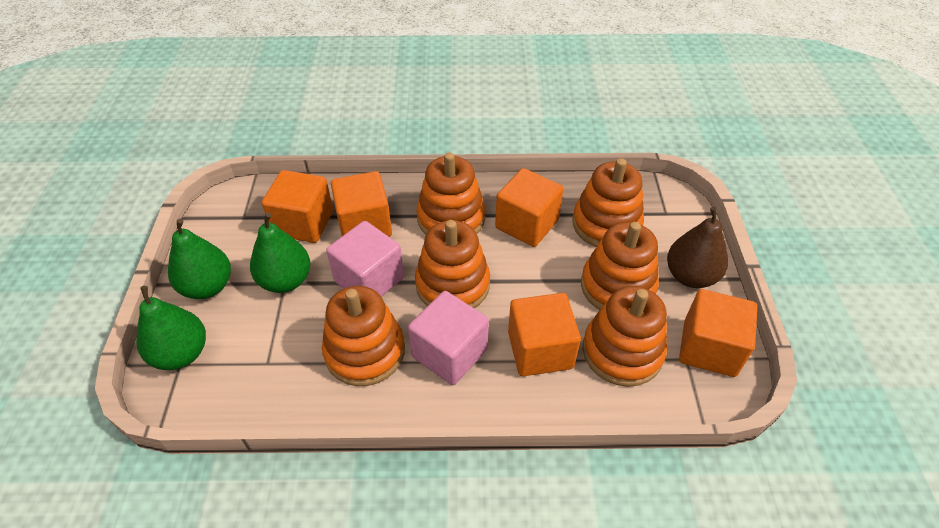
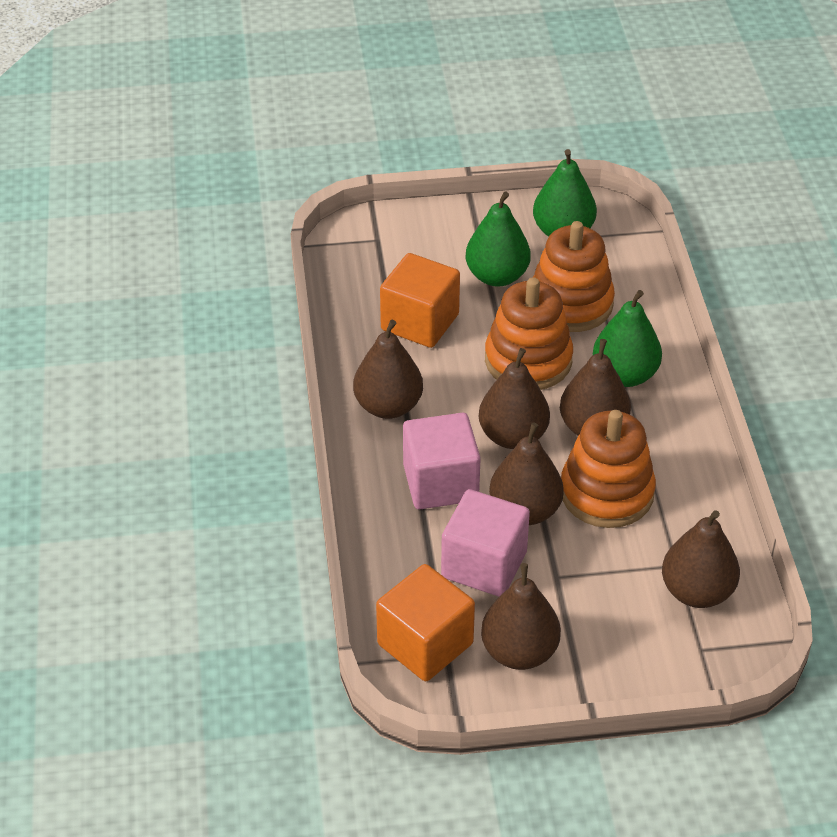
brown pear: [667,207,728,288] = 1 -> [353,320,423,419] [479,348,550,449] [481,563,561,670] [489,422,564,525] [560,339,631,436] [662,510,740,608] = 6
orange cube: [262,170,333,243] [331,171,392,237] [495,168,564,247] [508,293,581,376] [679,289,757,377] = 5 -> [376,564,475,681] [380,253,460,348] = 2
orange stacking toy: [322,286,405,386] [415,220,490,308] [416,152,485,235] [573,158,644,247] [581,222,659,310] [583,286,667,387] = 6 -> [485,277,573,390] [533,221,615,332] [561,410,656,528] = 3

